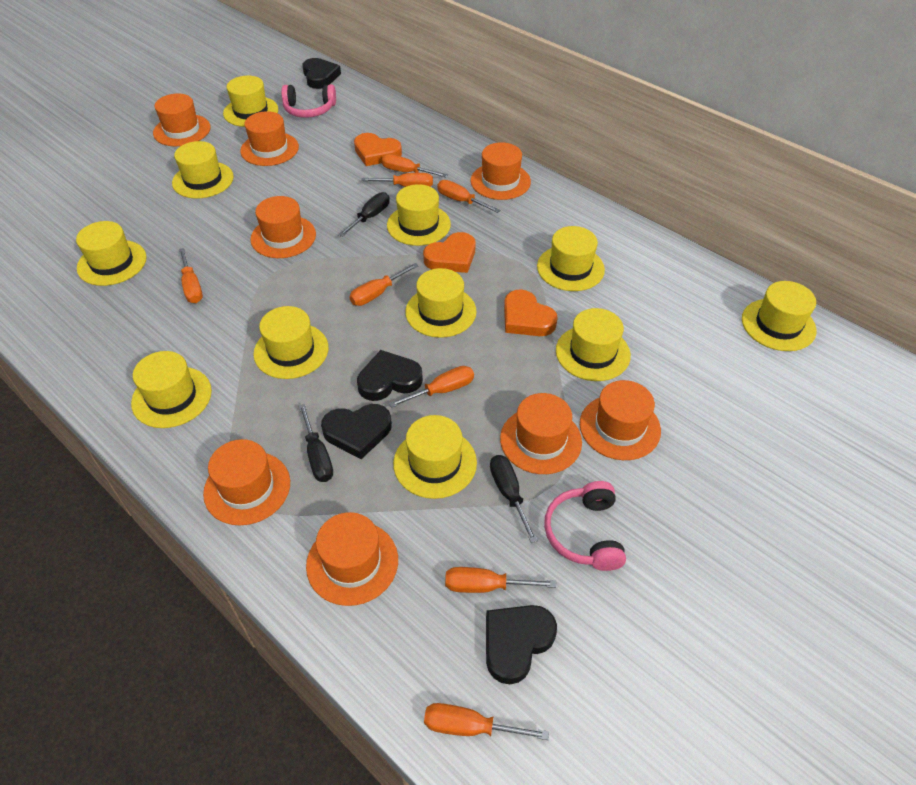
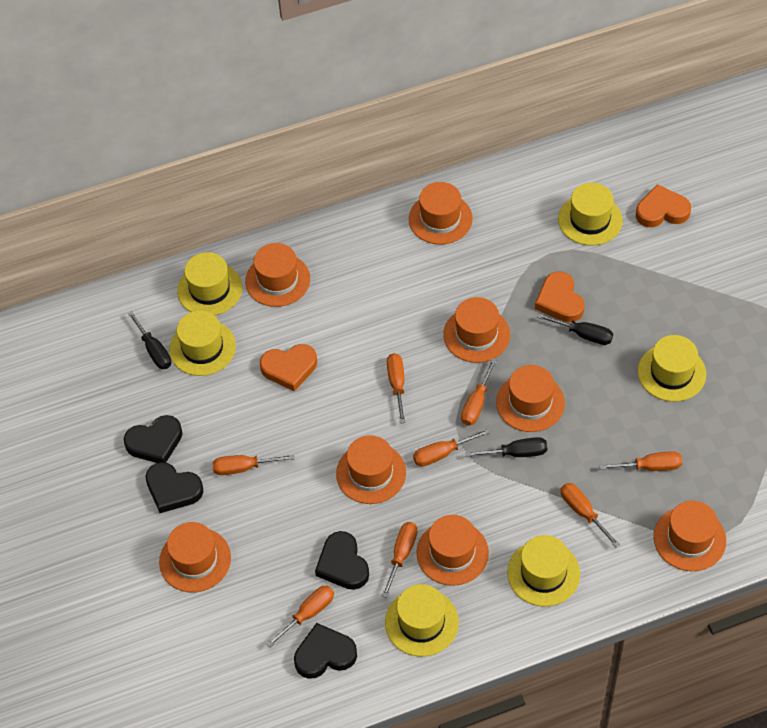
pink headphones: [281,84,336,118] [544,481,626,571] = 2 -> none = 0
yellow hat: [76,221,147,286] [131,351,212,428] [172,141,234,199] [223,76,278,127] [253,306,329,379] [387,184,451,246] [393,415,477,499] [405,268,477,338] [537,226,605,291] [556,308,631,381] [742,281,816,351] = 11 -> [169,311,236,376] [177,252,242,315] [385,584,459,657] [507,535,580,607] [558,183,623,246] [638,335,706,402] = 6

